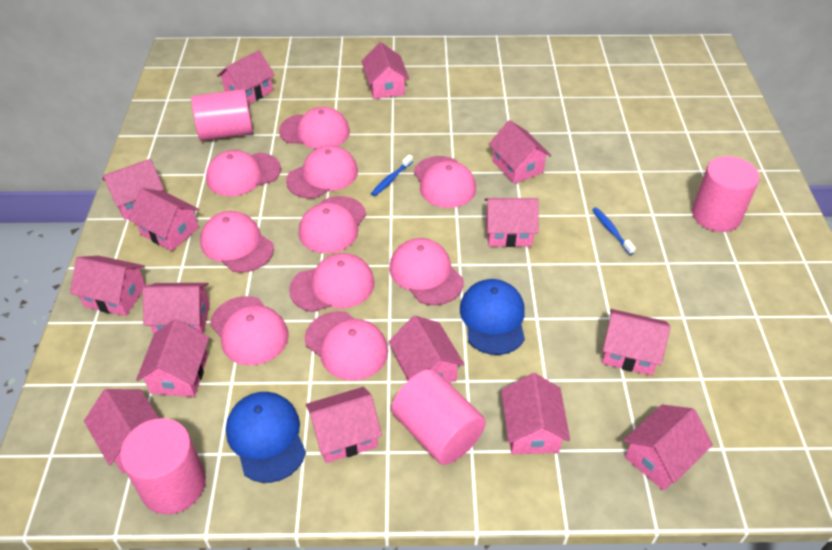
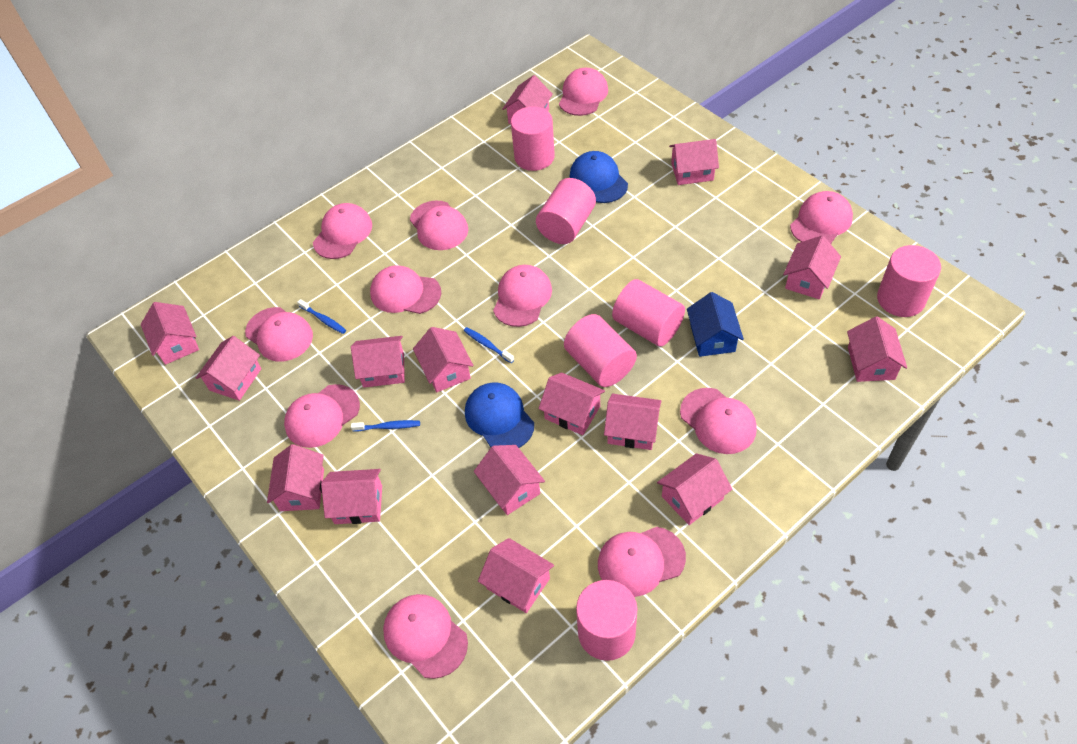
blue house: none = 0 -> [687,292,744,357] = 1
blue toothbrush: [371,155,413,196] [592,207,636,255] = 2 -> [297,299,346,334] [351,420,420,431] [464,327,514,363] = 3
pink cap: [200,211,274,273] [206,150,281,196] [210,296,289,365] [279,107,350,149] [286,145,358,199] [289,253,375,312] [299,196,366,253] [305,311,388,381] [389,238,464,305] [414,156,476,208] = 10 -> [245,307,313,362] [284,384,360,448] [313,203,372,259] [370,265,441,314] [383,594,468,679] [410,200,468,250] [493,265,552,327] [559,68,608,116] [598,527,686,597] [680,388,757,454] [790,191,853,244] = 11
pink cylinder: [120,418,206,514] [191,89,253,141] [391,369,486,465] [692,156,760,232] = 4 -> [511,106,555,171] [536,178,596,244] [564,314,637,387] [576,580,637,661] [612,279,685,347] [877,245,941,317] = 6

